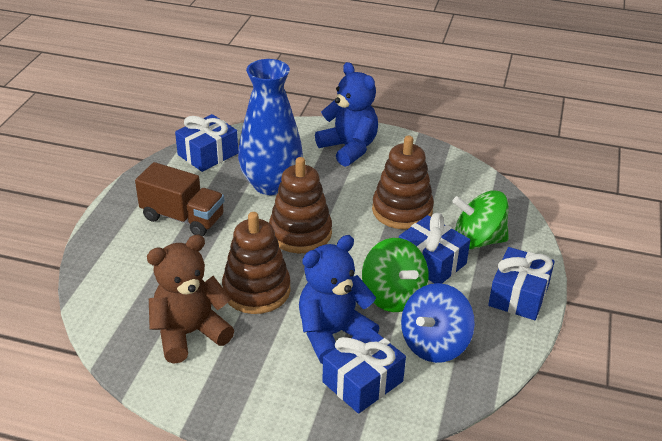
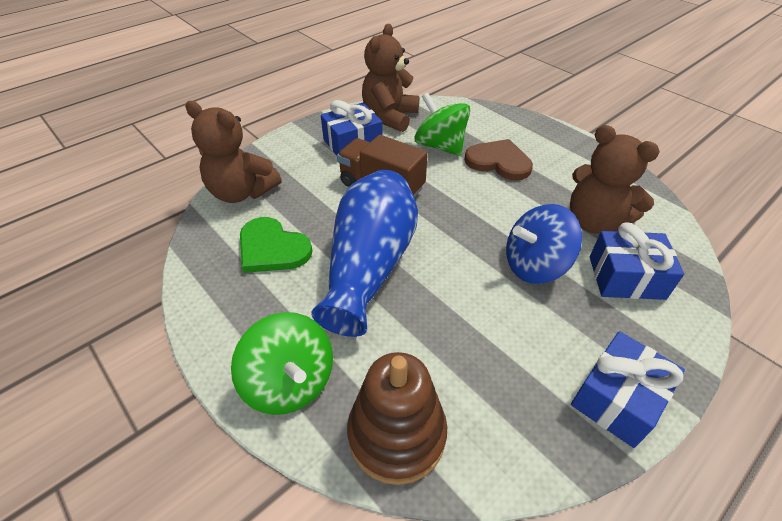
blue gift: [175,114,238,172] [322,327,406,414] [399,213,470,284] [488,247,555,320] = 4 -> [321,100,383,156] [571,331,685,448] [590,222,684,300] = 3
blue teddy bear: [299,235,379,364] [315,62,378,167] = 2 -> none = 0
brown heart: none = 0 -> [464,139,533,180] = 1
brown stacking toy: [222,212,291,314] [269,157,332,253] [372,136,434,229] = 3 -> [347,352,447,485] = 1
brown teddy bear: [147,235,234,364] = 1 -> [185,101,282,203] [362,24,419,132] [570,125,660,234] = 3
green heart: none = 0 -> [240,217,312,273] = 1

